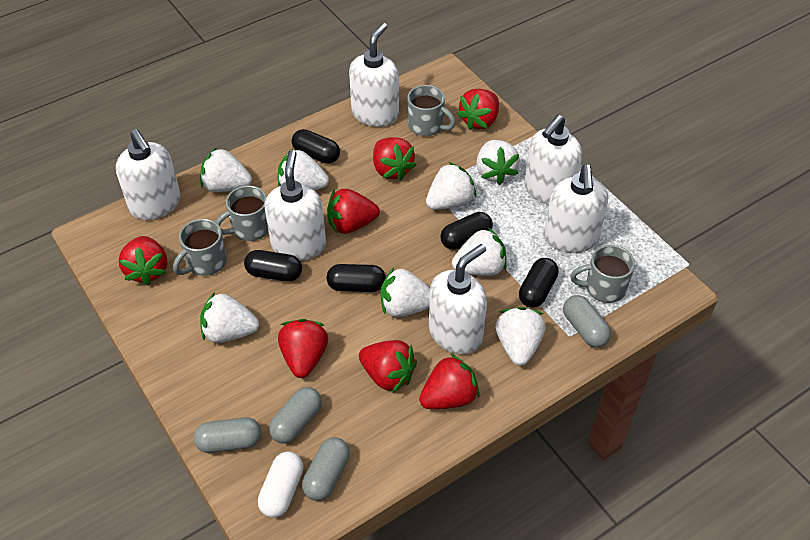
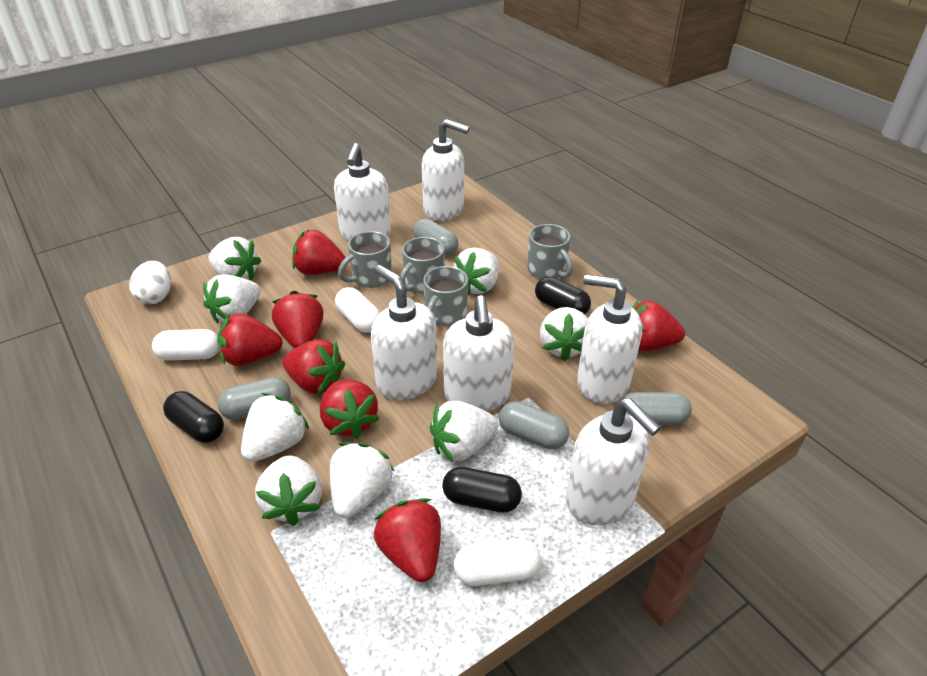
black capsule: [244,250,302,282] [292,129,340,164] [326,264,386,292] [440,212,493,250] [519,258,559,308] = 5 -> [163,391,224,442] [442,467,522,513] [535,277,591,315] = 3
white capsule: [258,452,304,517] = 1 -> [152,329,219,361] [335,287,380,333] [454,538,541,586] = 3
white egg: none = 0 -> [129,261,171,304] = 1

